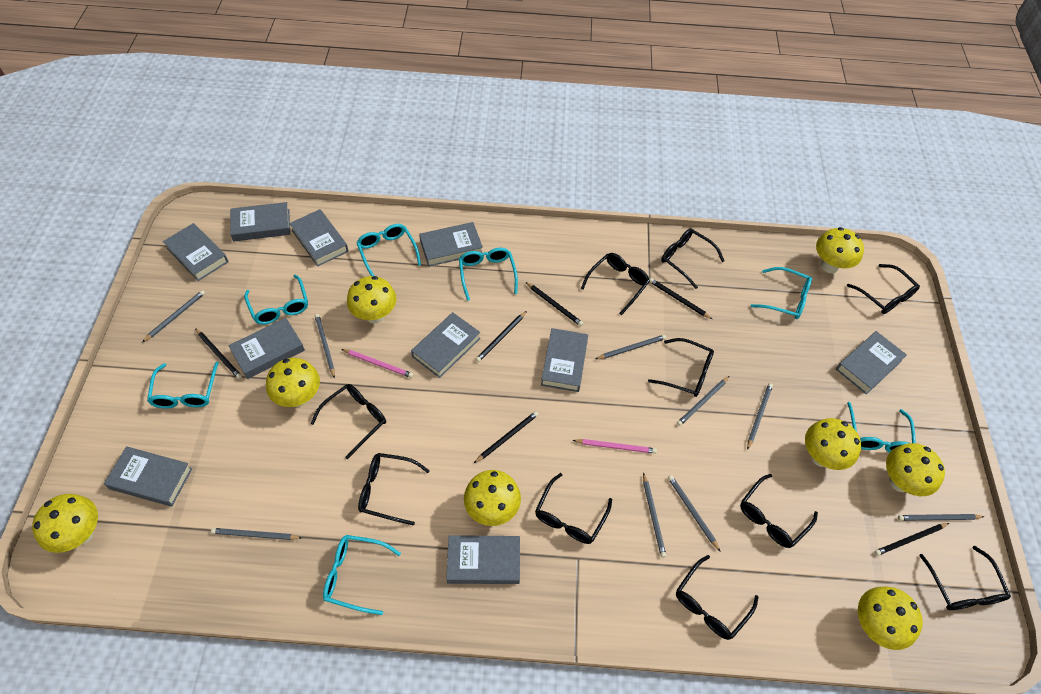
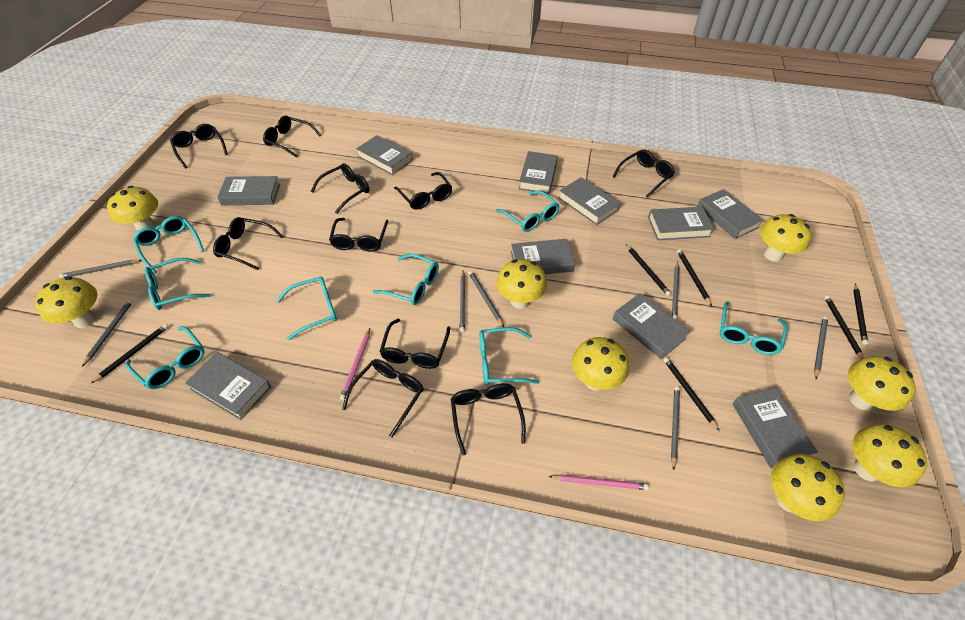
grey pencil: [142,290,205,342] [211,528,302,540] [315,314,335,378] [596,335,666,359] [643,472,666,558] [668,475,721,552] [677,376,730,426] [747,383,773,450] [898,514,984,521] = 9 -> [59,260,142,278] [82,299,133,367] [459,271,465,332] [469,271,504,327] [671,386,680,470] [672,262,680,320] [814,316,828,379] = 7
turquoise glasses: [147,362,219,409] [244,275,308,325] [323,535,401,615] [356,224,421,276] [459,248,518,301] [751,267,812,319] [847,402,916,453] = 7 -> [125,326,205,389] [133,216,204,274] [144,258,211,310] [277,277,337,340] [372,254,439,305] [479,327,539,385] [496,191,560,232] [720,301,787,355] = 8

